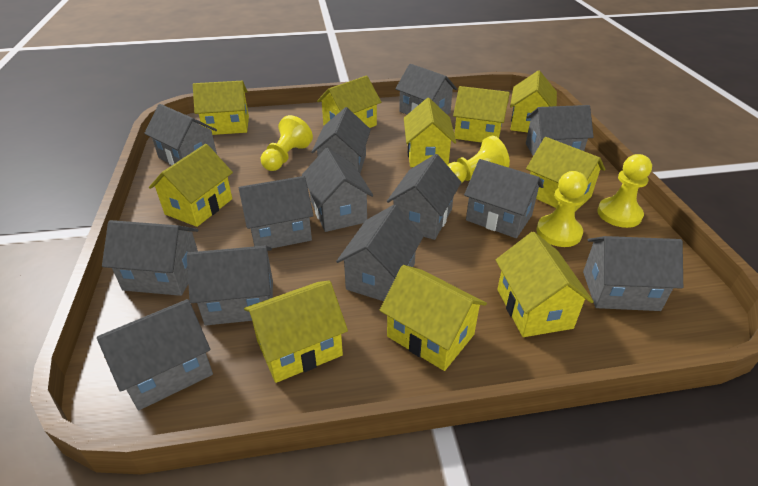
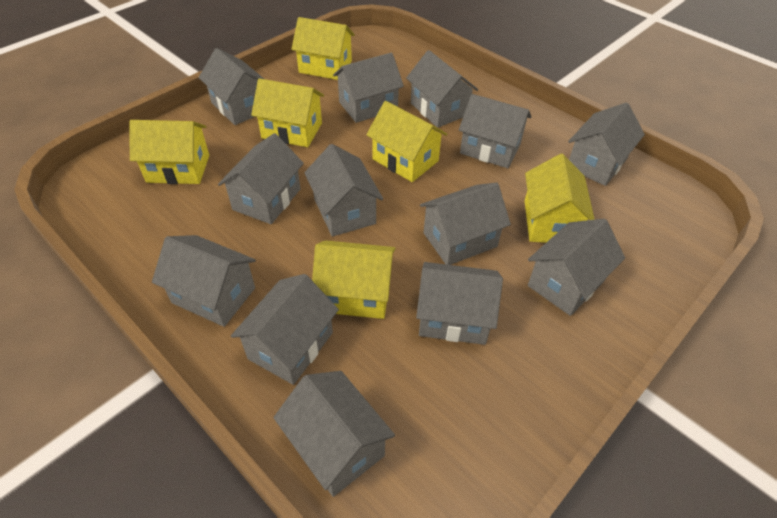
yellow house: [149,144,233,227] [193,81,249,135] [244,280,348,383] [317,76,381,128] [380,265,487,371] [404,98,456,167] [453,86,510,143] [496,232,594,337] [510,70,557,132] [526,137,605,211] = 10 -> [129,120,209,184] [251,78,324,147] [291,17,355,80] [312,240,396,319] [366,101,447,182] [525,154,595,243] = 6
yellow pawn: [261,115,313,171] [447,136,510,183] [536,171,588,247] [597,154,652,228] = 4 -> none = 0

